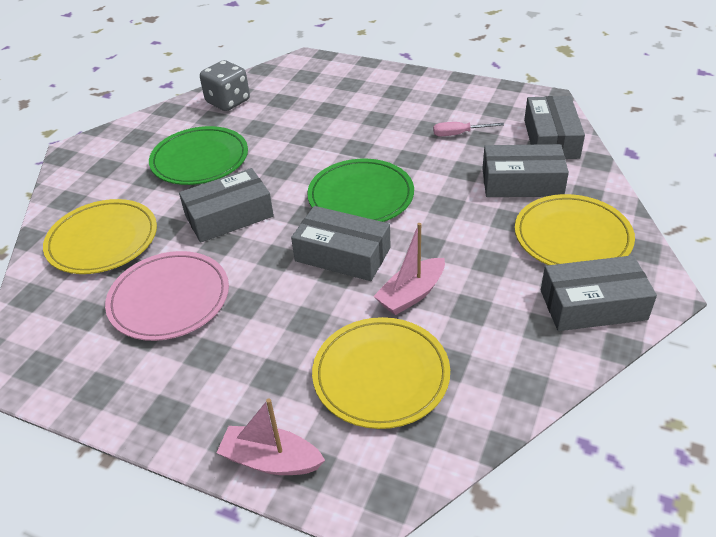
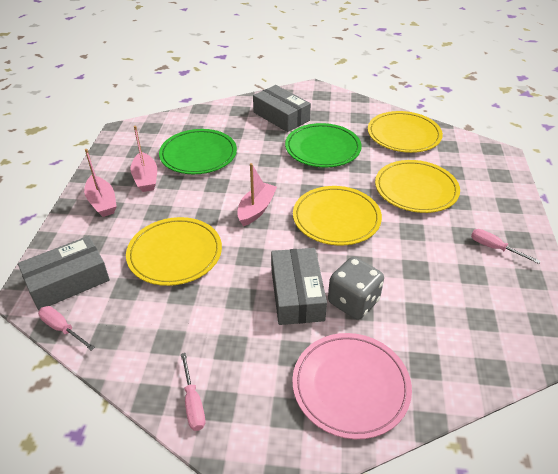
grey box: [179,168,274,243] [291,206,391,281] [482,144,569,197] [524,96,585,159] [541,255,657,331] = 5 -> [18,236,110,310] [253,85,311,132] [271,248,327,325] = 3
pink boat: [217,398,325,475] [373,223,445,315] = 2 -> [84,149,117,217] [130,126,157,192] [237,163,277,226] = 3
pink screwdriver: [433,122,504,136] = 1 -> [38,306,95,350] [181,353,205,431] [471,229,540,264] = 3
yellow plate: [43,199,157,274] [312,317,450,429] [515,194,635,265] = 3 -> [126,217,222,286] [293,186,382,246] [368,111,443,153] [375,160,460,213] = 4

